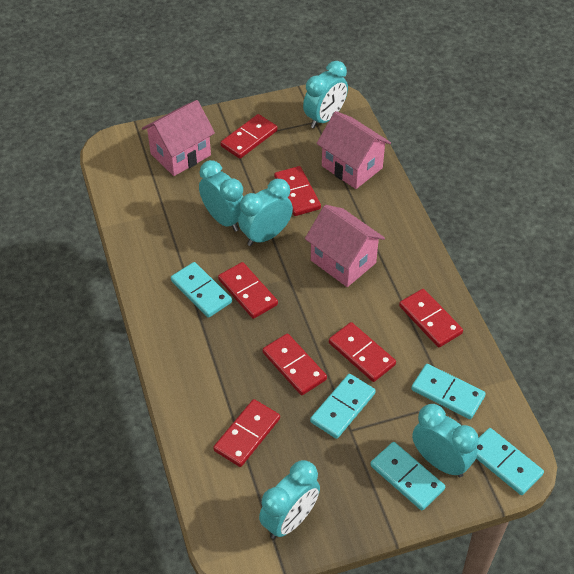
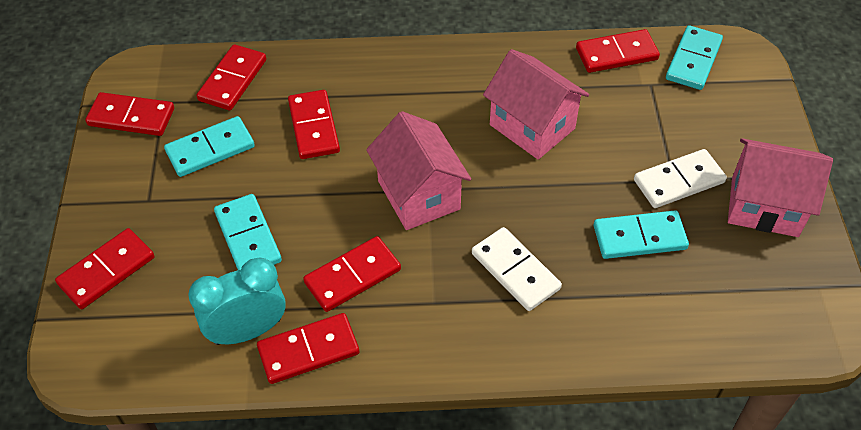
turquoise clock: [199,160,243,232] [238,179,293,246] [259,460,320,539] [303,61,348,128] [412,404,479,477] = 5 -> [188,257,286,345] = 1
turquoise domino: [171,262,232,318] [310,374,376,439] [370,442,445,511] [411,364,486,419] [476,428,544,495] = 5 -> [164,116,255,177] [214,194,282,270] [594,210,689,259] [666,25,723,90] = 4
white domino: none = 0 -> [472,227,562,311] [634,149,727,208] = 2

